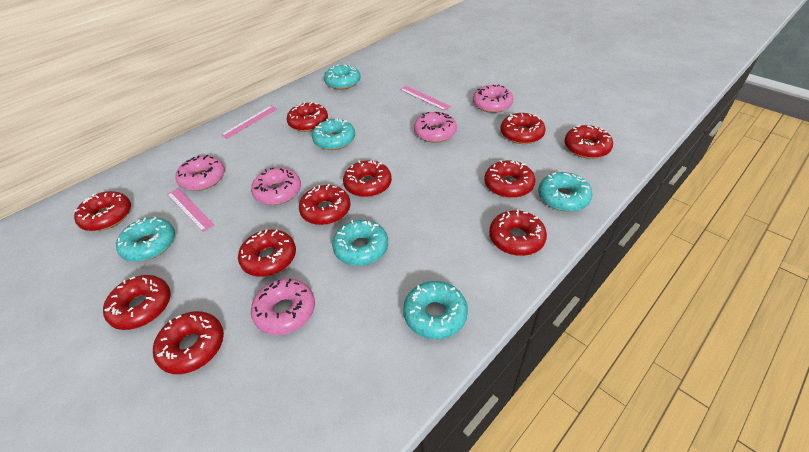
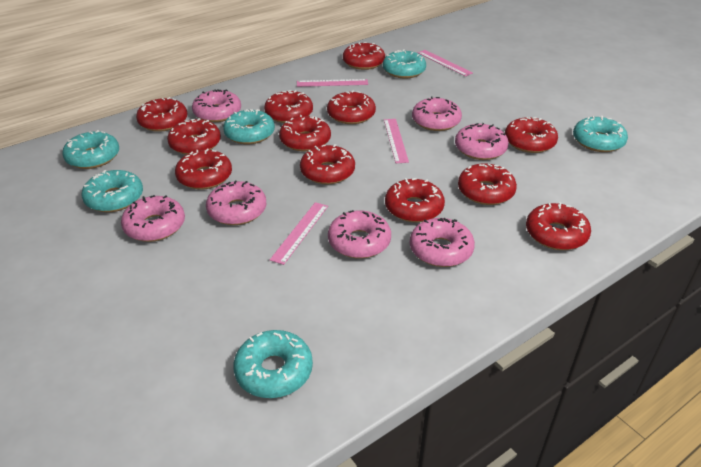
pink donut: [175,155,225,191] [251,168,301,205] [251,278,315,335] [414,112,457,143] [473,84,514,113] = 5 -> [121,195,185,242] [192,89,241,122] [206,181,266,225] [328,210,391,259] [410,218,475,267] [412,97,462,131] [455,123,509,160] = 7
pink ruler: [167,188,214,232] [221,106,277,139] [400,86,451,111] = 3 -> [270,202,328,265] [297,79,368,87] [384,119,409,163] [418,50,473,76] = 4
red donut: [74,191,131,231] [103,275,171,330] [153,311,224,374] [238,230,296,277] [287,102,328,132] [299,184,350,225] [343,160,392,197] [484,160,535,198] [489,209,547,256] [500,113,546,144] [564,125,613,159] = 11 -> [136,97,187,132] [167,118,221,155] [175,148,232,190] [264,90,313,123] [279,115,331,152] [300,144,355,184] [327,90,376,124] [343,42,385,70] [385,178,445,223] [458,164,517,205] [505,117,558,153] [526,202,591,250] = 12

